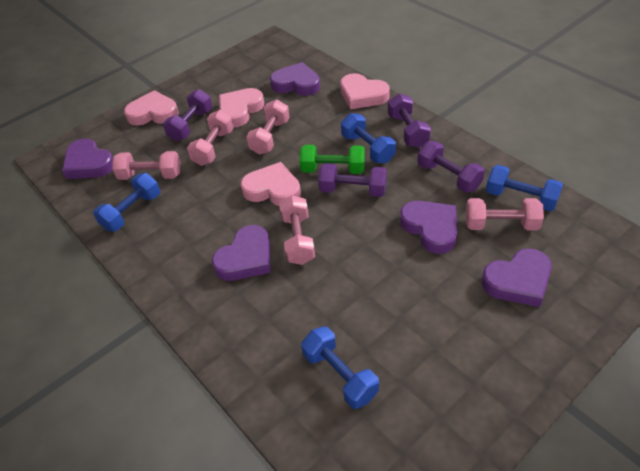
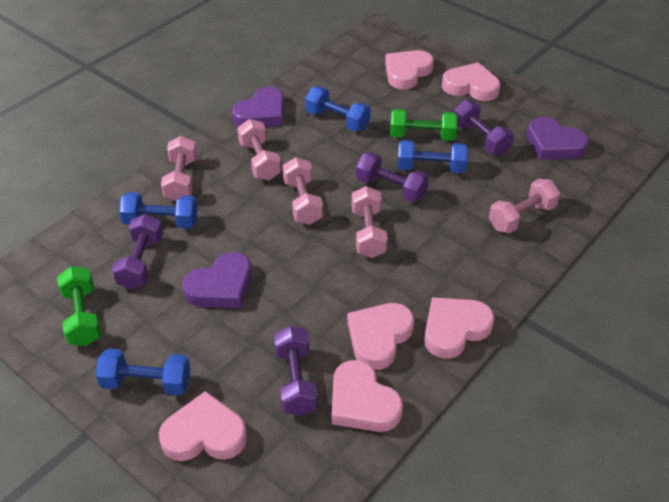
green dumbbell: [300,145,365,174] = 1 -> [57,266,101,346] [390,109,458,141] = 2
pink heart: [124,90,179,125] [219,88,264,127] [240,162,301,206] [340,73,390,109] = 4 -> [159,391,247,461] [332,360,403,432] [347,303,414,370] [385,50,434,90] [424,297,495,359] [442,63,500,101] = 6
purple heart: [62,139,113,179] [212,225,270,281] [270,62,320,96] [400,201,457,254] [482,248,552,307] = 5 -> [182,252,252,308] [232,87,284,127] [527,117,589,160] = 3

